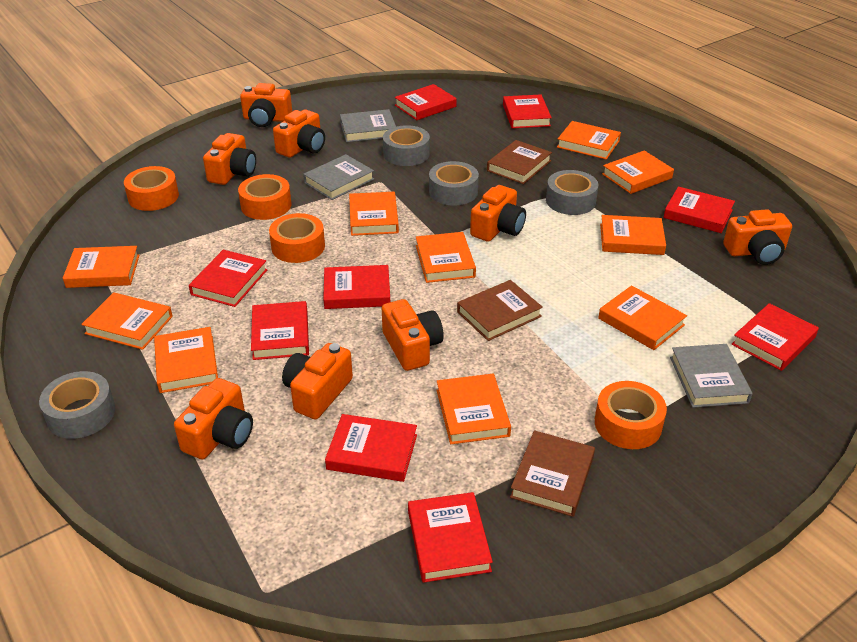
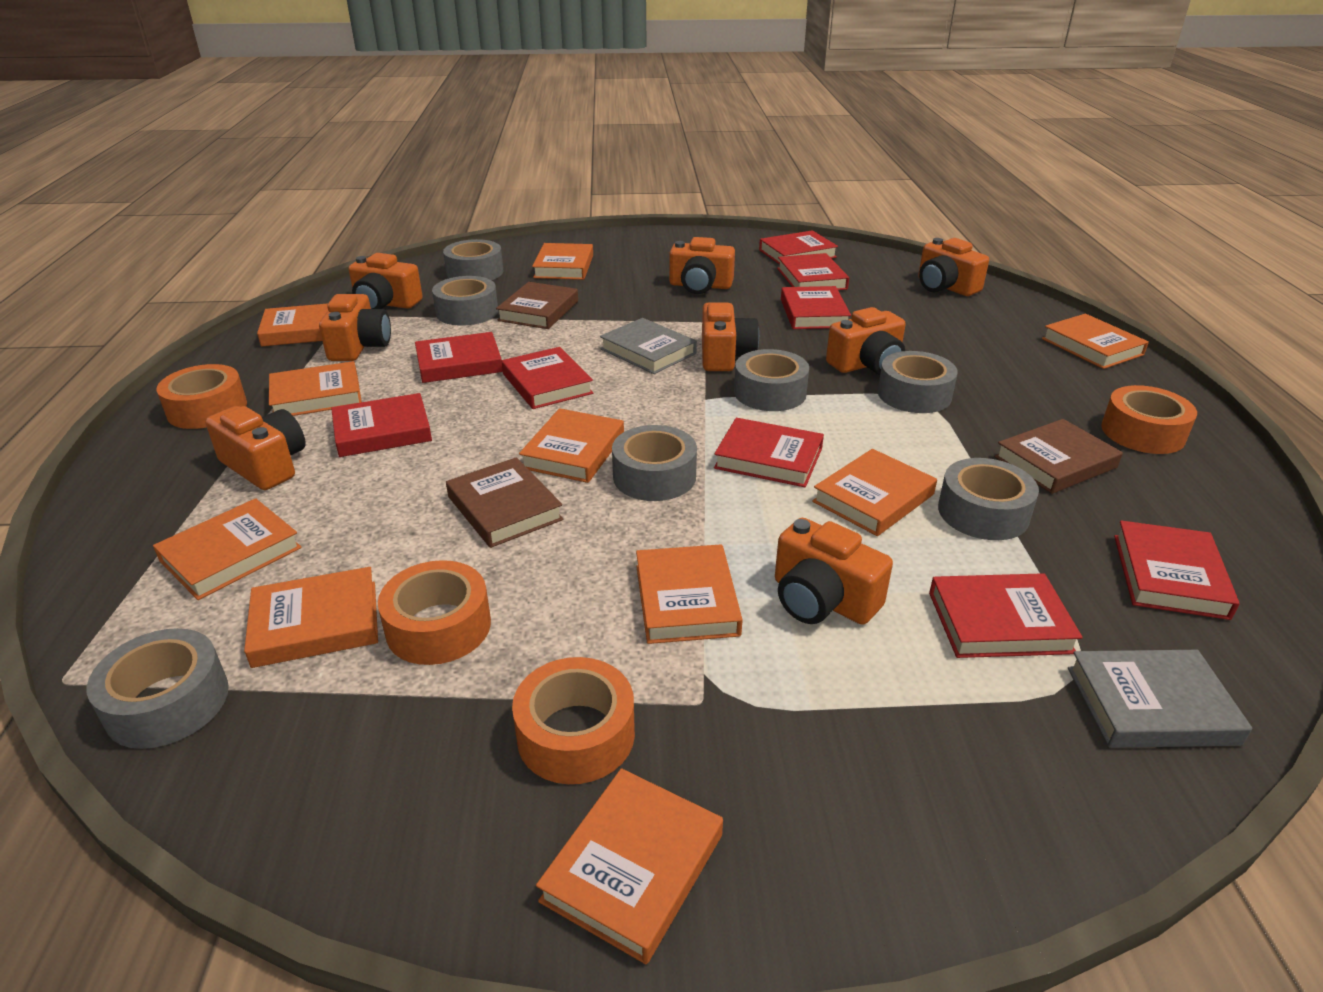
grey book: [303,154,374,200] [340,109,396,142] [670,344,753,408] = 3 -> [600,318,697,374] [1068,650,1252,748] = 2
grey tape: [39,371,115,439] [383,125,430,166] [429,161,479,206] [546,170,598,215] = 4 -> [87,628,229,749] [432,276,498,326] [443,239,503,280] [612,425,697,501] [734,349,809,411] [878,351,958,413] [938,458,1039,540] = 7

